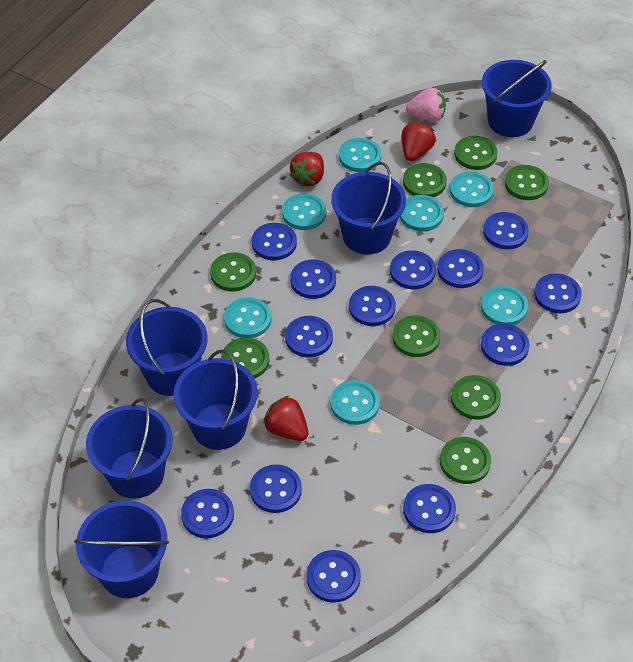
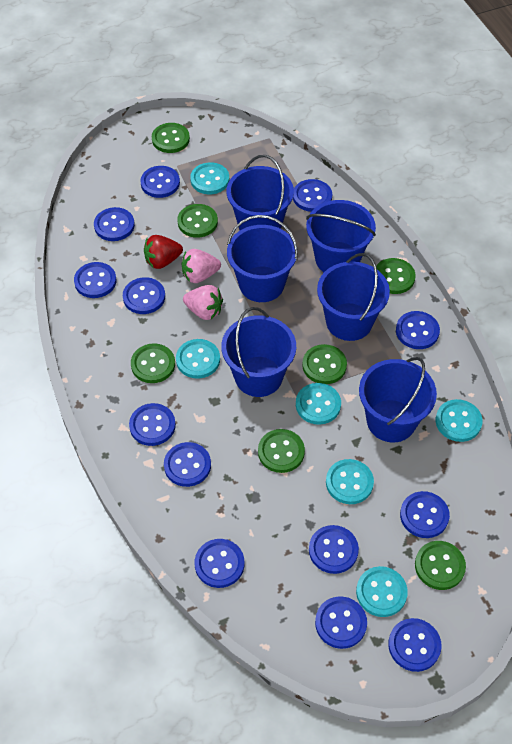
green button: [210,252,256,291] [221,337,270,378] [392,315,440,357] [403,163,447,197] [440,437,491,484] [451,375,501,420] [454,136,498,170] [505,165,549,200] = 8 -> [131,343,175,383] [152,123,190,153] [177,204,218,238] [258,429,305,473] [302,344,347,384] [376,258,416,294] [415,541,466,590] = 7
pink strawberry: [406,87,446,122] = 1 -> [182,249,221,283] [183,285,223,320] = 2
red strawberry: [263,396,308,441] [290,152,324,187] [402,122,436,161] = 3 -> [144,235,183,269] = 1
turquoise button: [224,297,271,338] [282,193,326,230] [330,380,380,425] [339,138,381,172] [400,195,444,231] [450,172,494,207] [481,286,528,325] = 7 -> [176,339,220,379] [190,162,229,194] [296,383,341,425] [326,459,374,504] [356,566,408,617] [436,399,483,442] = 6

